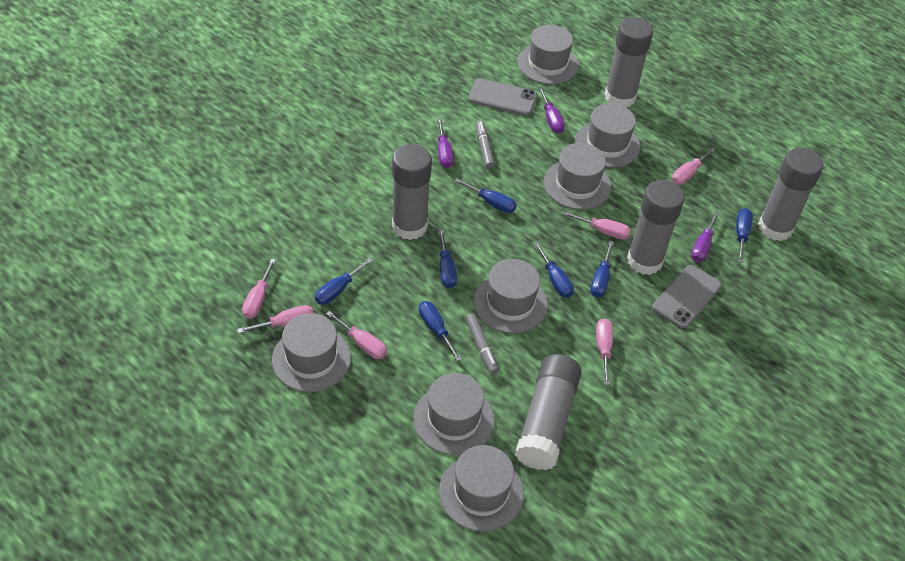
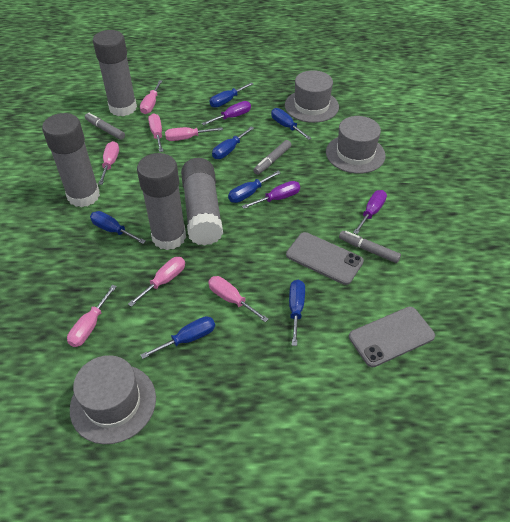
grey glue stick: [392,144,432,240] [515,354,582,470] [604,17,653,107] [627,180,685,275] [758,148,823,241] = 5 -> [42,113,100,207] [93,30,137,116] [137,153,186,250] [181,158,223,246] = 4
grey hat: [272,313,351,392] [413,373,495,455] [439,445,524,532] [473,259,548,333] [517,25,579,84] [544,143,611,210] [575,103,640,168] = 7 -> [70,355,156,444] [285,70,339,123] [326,116,386,174] = 3
grey marker: [465,313,499,374] [476,121,495,169] = 2 -> [85,113,125,140] [253,140,291,175] [339,231,401,263] = 3
pink screwdriver: [237,305,314,333] [242,258,276,319] [326,311,387,359] [562,211,631,240] [596,318,613,385] [672,147,716,185] = 6 -> [67,285,117,347] [98,141,119,185] [128,257,185,307] [140,80,162,114] [148,113,163,152] [165,127,223,141] [208,276,268,322] = 7

